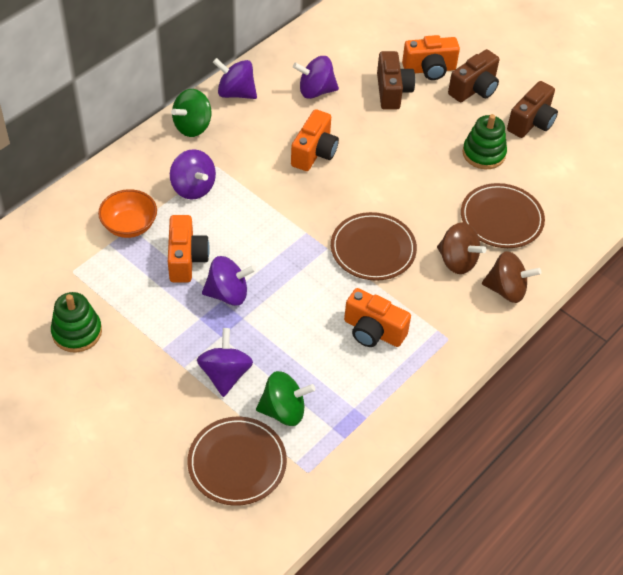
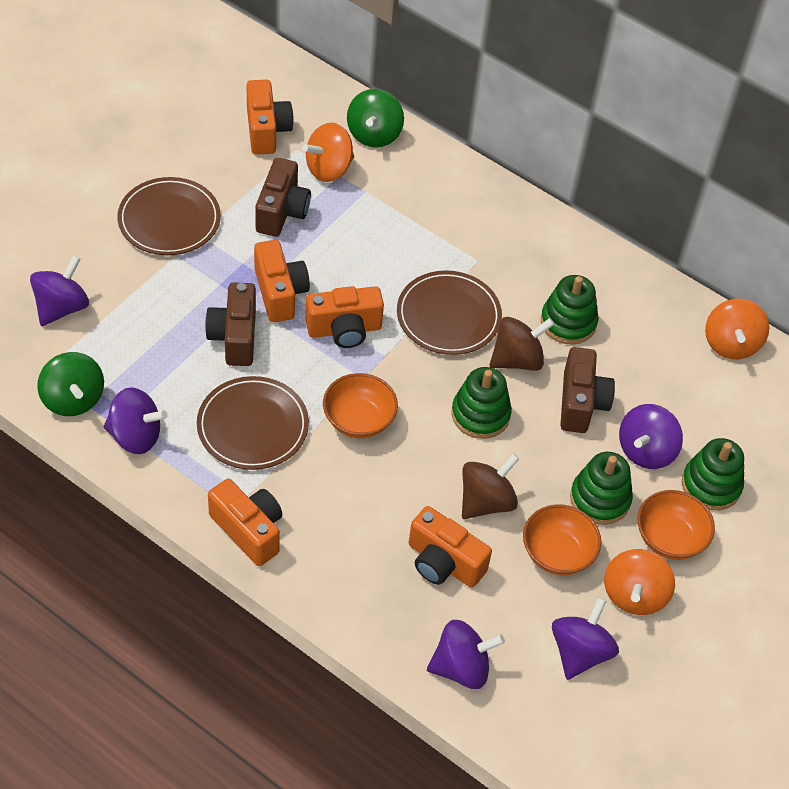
green stacking toy: [51,292,102,353] [463,114,507,169] = 2 -> [451,367,512,439] [541,275,598,345] [570,452,633,525] [682,438,744,511] = 4
orange bowl: [98,189,157,238] = 1 -> [323,373,398,438] [523,504,601,575] [637,490,715,560] = 3
orange camera: [168,215,210,282] [291,109,339,171] [344,288,411,347] [402,35,460,80] = 4 -> [208,479,282,566] [247,80,294,155] [254,240,310,322] [306,286,384,348] [409,506,492,588] = 5
orange spinning top: none = 0 -> [303,122,354,182] [604,549,675,615] [705,299,769,359] = 3

